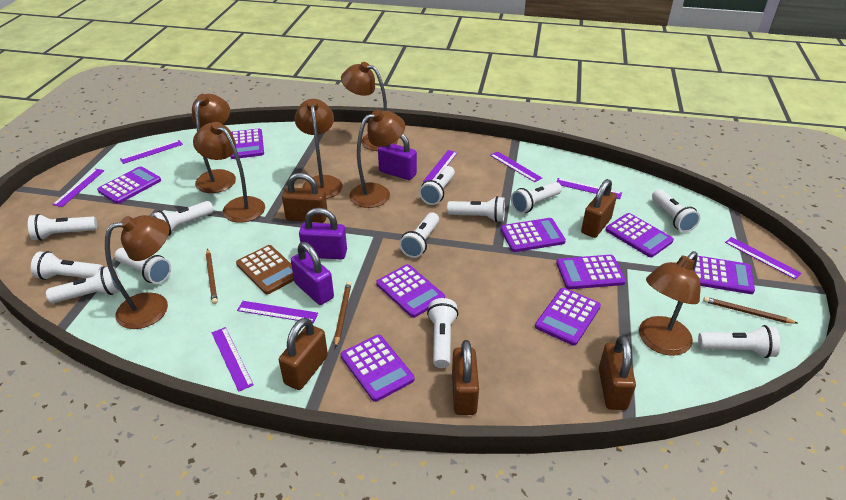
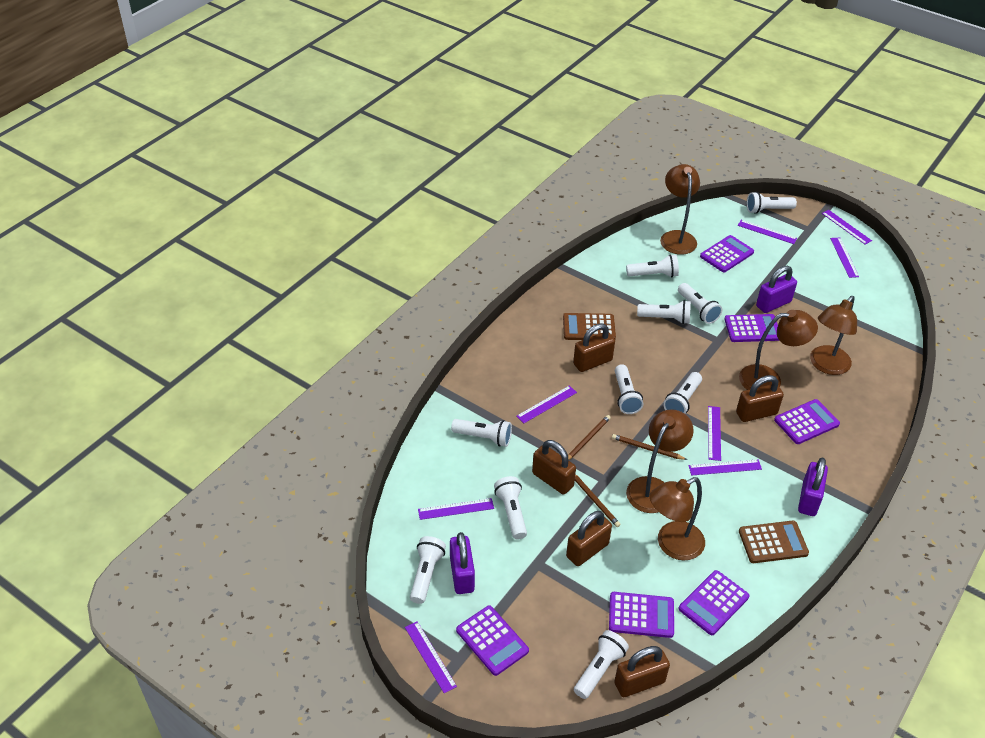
brown calculator: [236,245,294,294] = 1 -> [563,313,616,340] [739,520,809,563] = 2
brown lamp: [105,215,169,329] [192,94,236,193] [193,122,265,223] [295,99,342,199] [341,62,398,151] [349,109,405,208] [639,251,701,356] = 7 -> [626,409,694,513] [650,477,705,561] [660,164,700,255] [739,310,818,390] [810,296,857,375] = 5
purple calculator: [97,166,161,204] [230,128,264,159] [341,335,414,402] [376,264,445,318] [500,218,566,252] [535,288,601,346] [556,255,626,289] [606,213,674,257] [694,256,755,294] = 9 -> [456,605,529,676] [609,592,674,638] [679,570,749,635] [700,235,754,272] [724,314,779,342] [774,399,840,444] = 6
white flashlight: [28,214,97,241] [31,251,103,280] [46,266,121,303] [115,248,171,284] [151,201,214,236] [399,212,439,258] [419,166,455,205] [427,298,458,368] [447,196,505,222] [511,182,562,214] [652,189,700,232] [698,325,780,358] = 12 -> [410,536,446,604] [451,419,512,447] [494,476,527,539] [574,630,629,699] [615,364,643,414] [626,255,679,277] [637,300,691,324] [663,372,702,414] [678,283,722,324] [747,192,797,214] = 10

